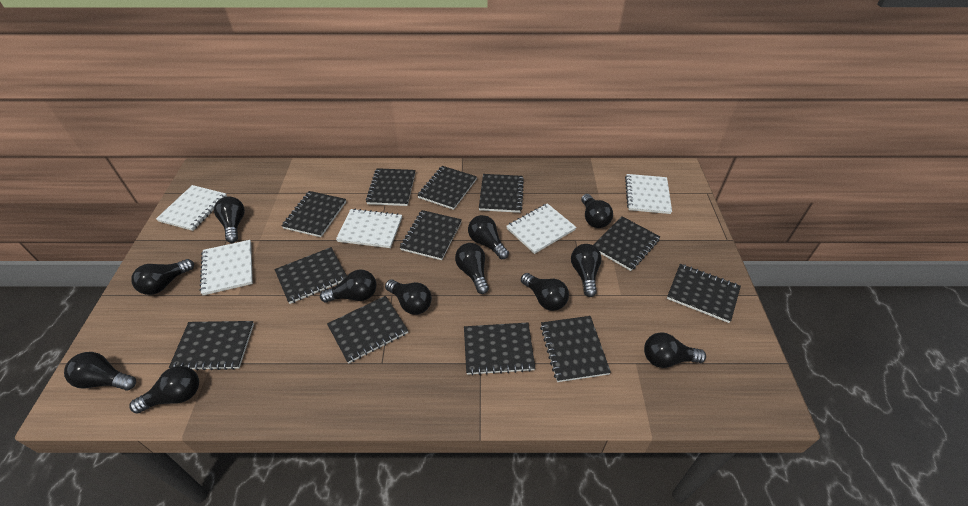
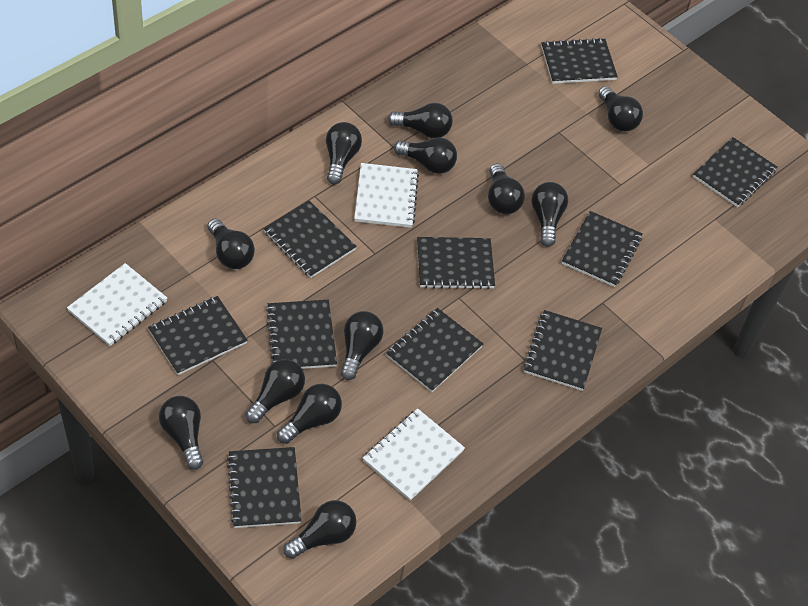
black notebook: [169,321,254,371] [274,247,347,304] [282,191,346,237] [327,296,408,364] [366,168,415,206] [400,210,462,260] [417,166,477,210] [464,323,535,376] [479,174,524,213] [540,316,611,382] [593,216,660,271] [667,264,741,323] = 12 -> [148,296,248,375] [227,447,302,528] [263,200,357,278] [266,300,337,369] [386,308,483,392] [417,237,495,289] [523,310,602,391] [541,38,618,84] [562,211,643,287] [693,137,778,207] = 10
white notebook: [156,185,227,231] [199,240,253,295] [336,209,402,248] [506,203,576,254] [625,174,672,214] = 5 -> [67,263,167,346] [354,163,419,228] [363,408,465,501] = 3

